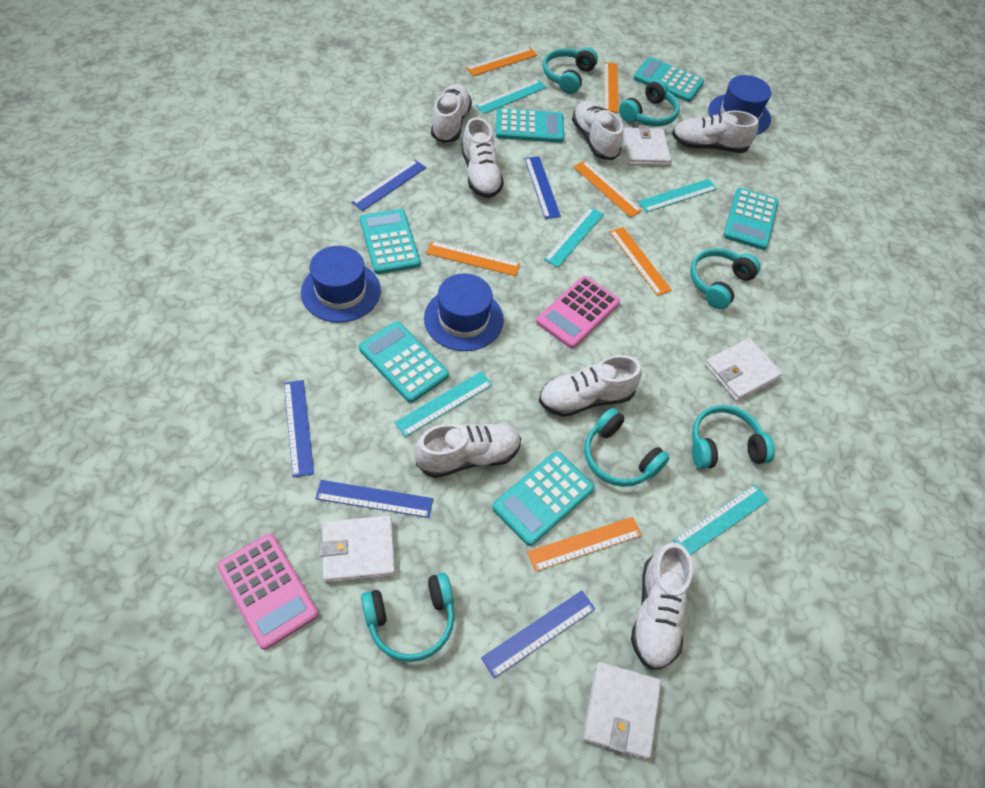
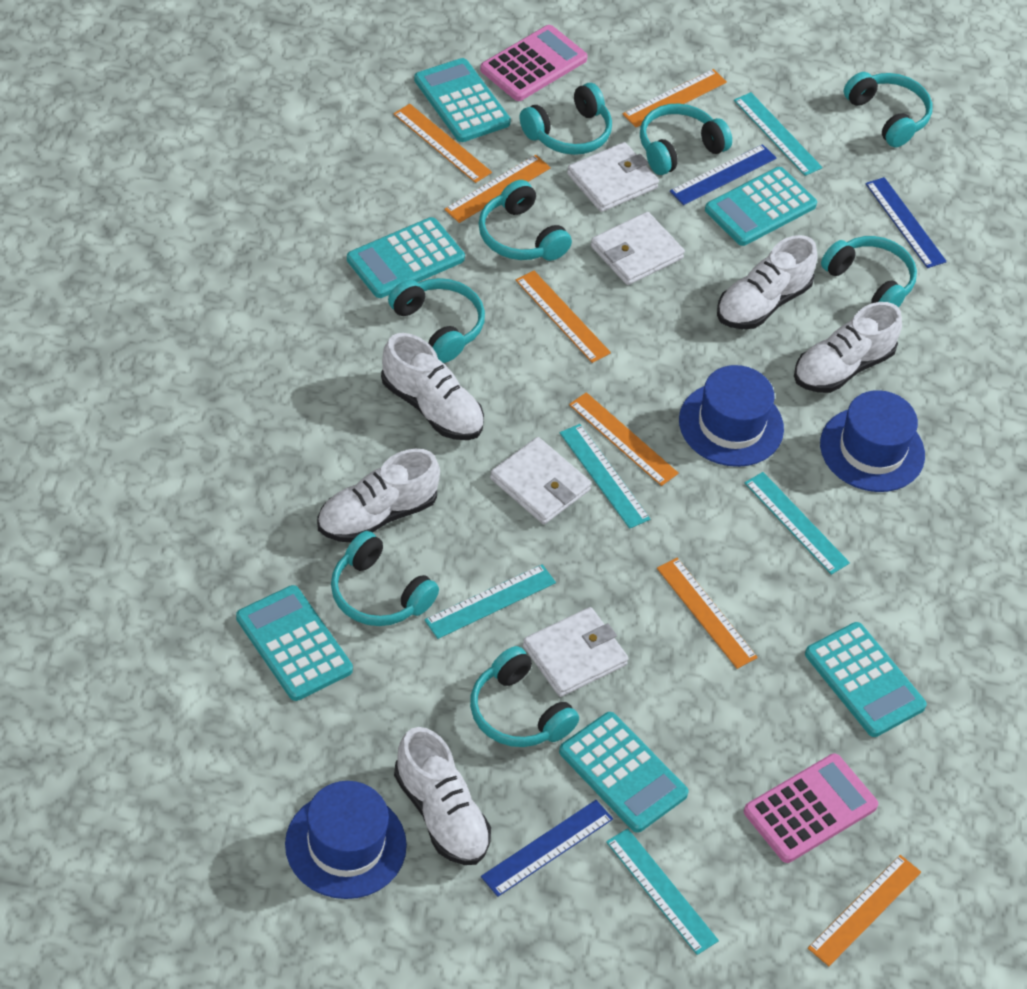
blue ruler: [284,380,314,478] [315,480,433,518] [351,160,426,211] [481,591,595,678] [525,156,561,219] = 5 -> [481,800,613,897] [670,144,777,205] [866,177,947,268] = 3
orange ruler: [426,241,520,276] [466,47,537,76] [527,517,642,572] [573,161,642,217] [604,62,619,113] [609,227,672,296] = 6 -> [393,104,492,183] [444,155,551,223] [516,271,611,363] [569,392,679,486] [623,69,727,127] [657,558,758,669] [808,855,921,966] = 7
turquoise headphones: [361,573,454,662] [543,47,598,94] [584,408,670,487] [619,79,680,127] [690,248,761,309] [692,405,775,469] = 6 -> [331,531,439,626] [388,278,485,363] [470,646,579,747] [478,180,572,261] [520,83,612,155] [640,104,732,175] [821,236,917,307] [843,72,932,147] = 8
white shoe: [415,423,521,478] [431,84,472,143] [461,117,504,198] [539,355,642,417] [572,100,623,160] [631,543,693,670] [672,111,758,153] = 7 -> [317,449,440,542] [381,333,484,440] [394,727,491,865] [717,235,818,329] [794,302,902,393] = 5

